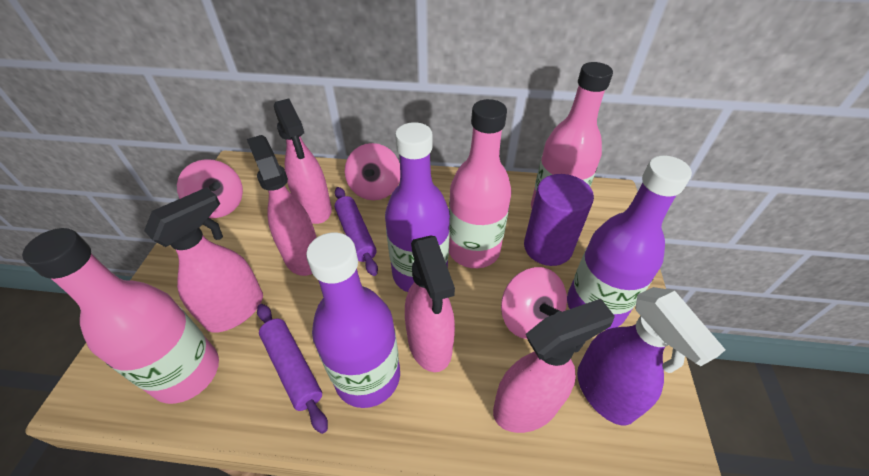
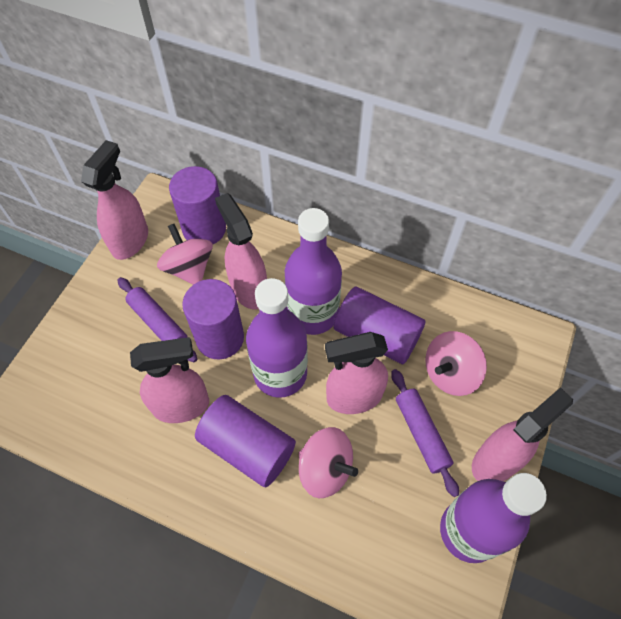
pink bottle: [22,228,219,404] [449,99,512,268] [531,62,613,208] = 3 -> none = 0
purple cylinder: [524,174,594,266] = 1 -> [169,166,226,244] [182,279,244,359] [195,395,296,487] [334,287,426,364] = 4
purple spray bottle: [577,287,726,426] = 1 -> none = 0

